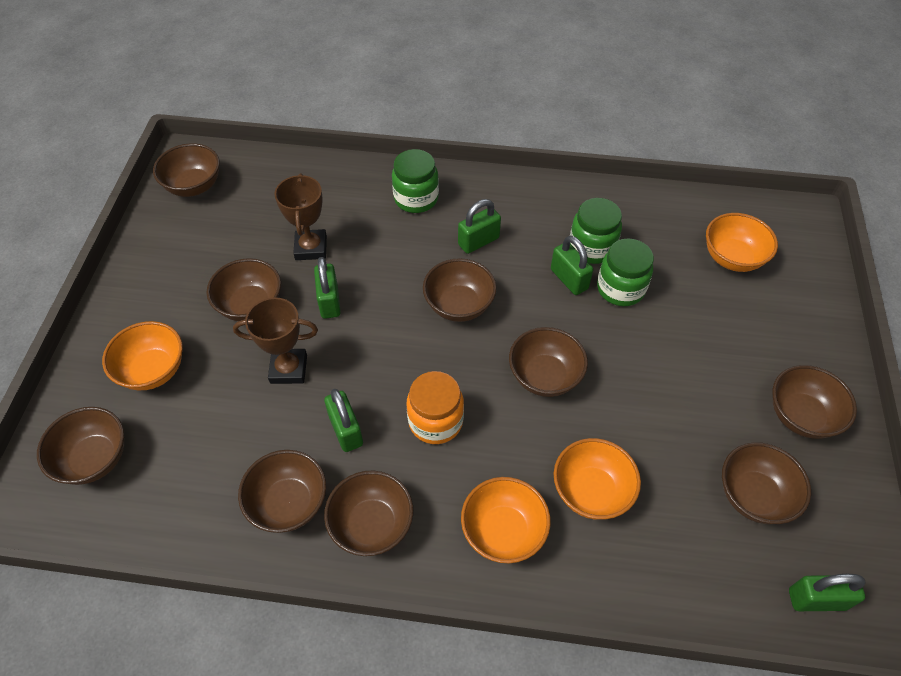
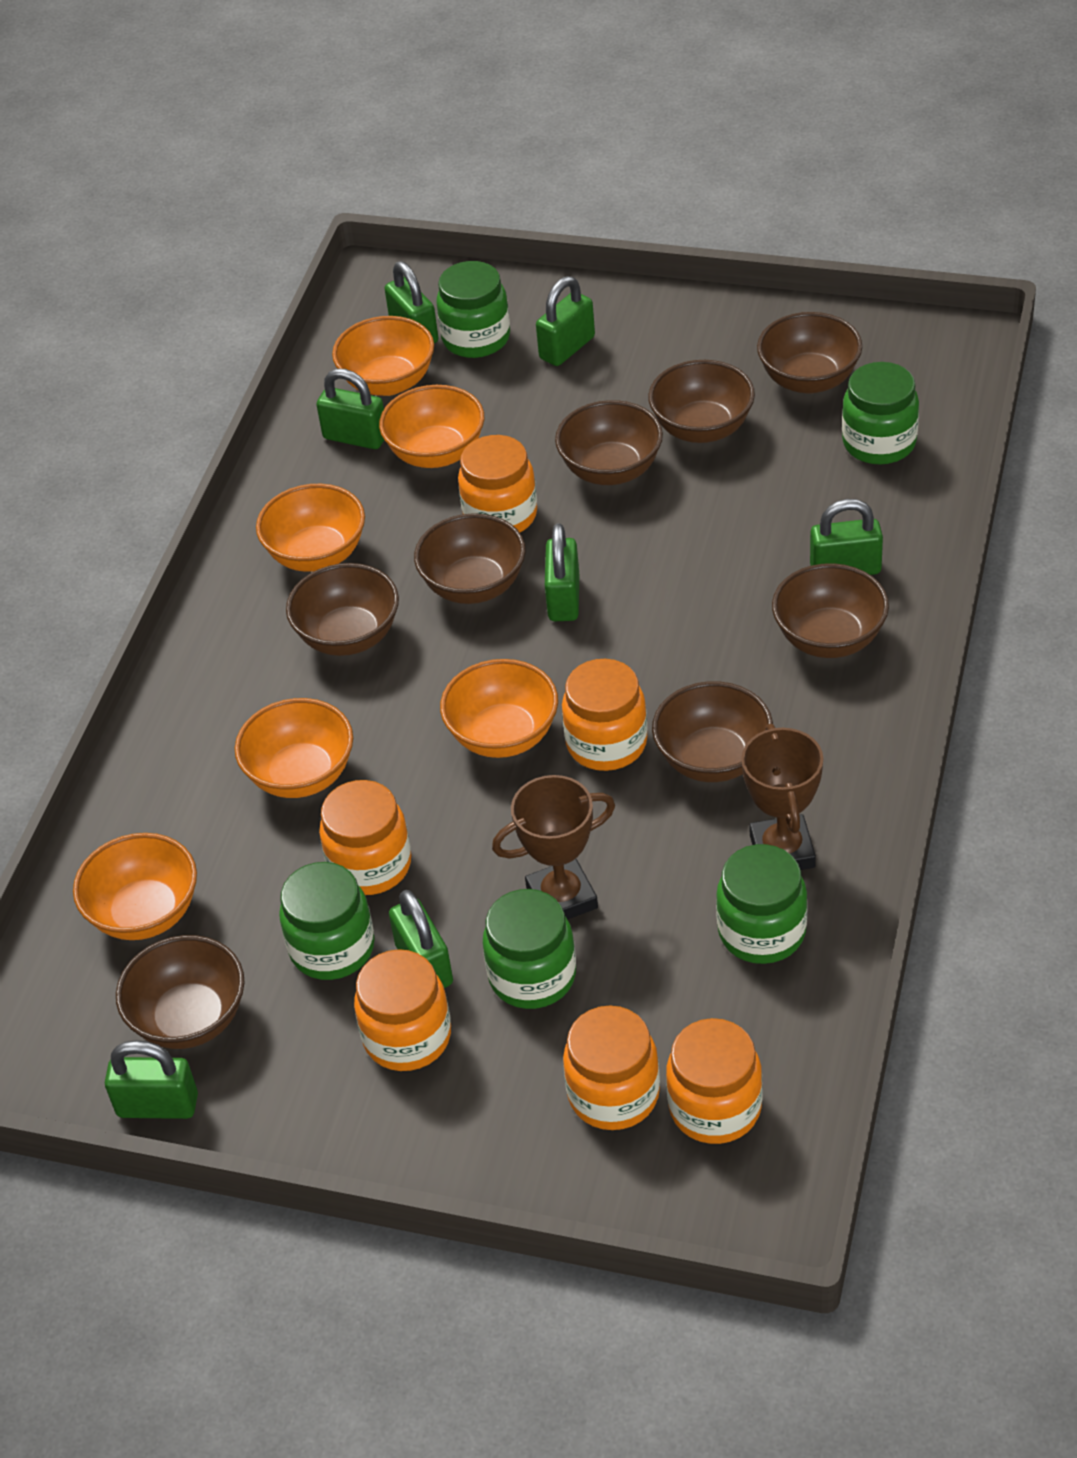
brown bowl: [37,407,124,485] [153,143,220,197] [207,258,281,321] [238,450,326,533] [324,470,414,556] [423,258,497,322] [509,327,588,397] [722,442,811,524] [772,365,857,439] = 9 -> [116,935,244,1049] [286,563,399,656] [414,513,525,604] [555,400,663,485] [648,360,755,443] [652,681,773,782] [757,312,862,394] [772,563,889,658] = 8
green jar: [392,149,439,213] [570,198,622,264] [597,238,654,306] = 3 -> [279,862,375,980] [436,261,510,358] [483,889,576,1009] [716,844,807,964] [842,362,919,465] = 5
green padlock: [314,257,341,319] [324,389,363,452] [458,199,501,254] [551,236,593,295] [789,574,866,611] = 5 -> [105,1040,198,1119] [316,369,384,449] [385,261,438,344] [389,890,453,988] [536,276,595,366] [545,523,579,621] [810,499,883,575] = 7
orange bowl: [102,321,183,390] [461,477,551,563] [554,438,641,520] [706,213,778,272] = 4 -> [73,833,197,940] [235,698,353,798] [256,484,365,572] [332,316,434,396] [379,385,484,468] [440,659,558,758] = 6
orange jar: [406,371,464,444] = 1 -> [319,780,411,895] [354,949,451,1071] [458,435,537,532] [562,659,648,771] [563,1005,660,1130] [666,1018,762,1144] = 6

